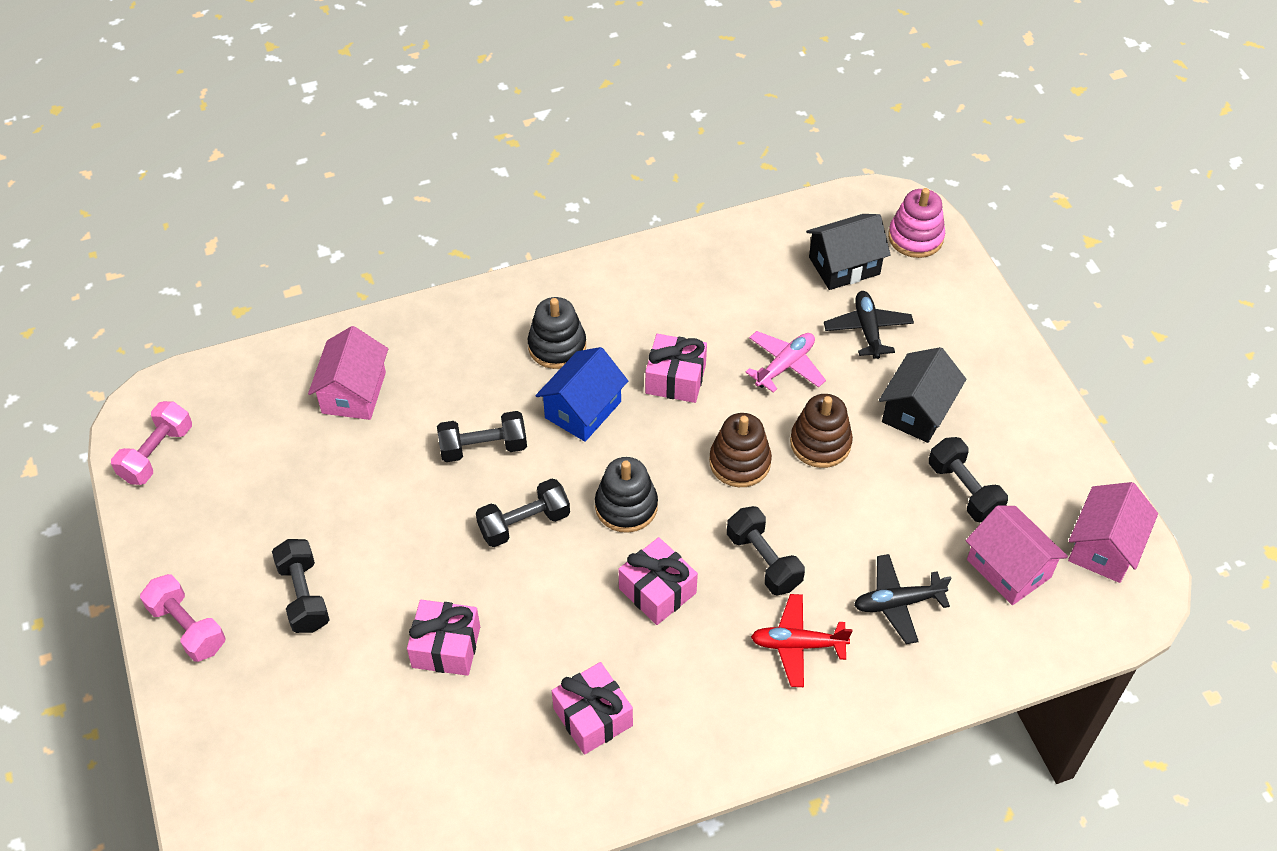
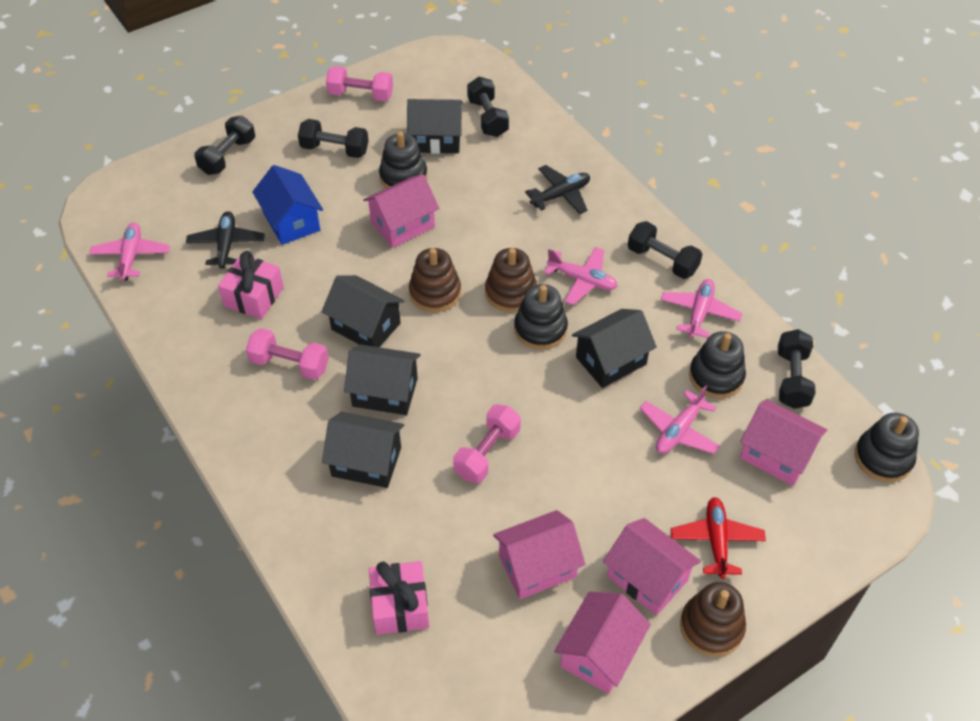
black house: [806,214,891,290] [879,347,966,443] = 2 -> [322,275,405,347] [322,412,404,488] [344,344,421,415] [407,99,463,154] [572,309,657,388] = 5
black stacking toy: [528,297,586,369] [595,457,658,533] = 2 -> [379,131,427,188] [514,284,568,350] [689,331,746,398] [855,413,919,482] = 4
brown stacking toy: [709,413,772,487] [790,394,853,468] = 2 -> [409,248,461,312] [485,248,537,312] [680,582,746,656] = 3
pink dumbbell: [111,401,192,485] [140,574,225,662] = 2 -> [246,328,329,380] [326,66,393,101] [453,404,521,483] = 3
pink gift: [407,600,480,676] [552,662,633,754] [619,537,698,625] [645,334,707,403] = 4 -> [218,251,284,319] [369,561,429,635] = 2
pink house: [308,326,388,420] [966,505,1068,605] [1068,482,1158,583] = 3 -> [363,174,439,248] [493,510,585,599] [554,591,651,694] [603,518,701,615] [740,400,827,486] = 5
pink plane: [745,331,826,393] = 1 -> [89,223,170,281] [544,247,618,305] [640,385,720,454] [661,279,742,338] = 4
pink stacking toy: [888,188,945,258] = 1 -> none = 0

